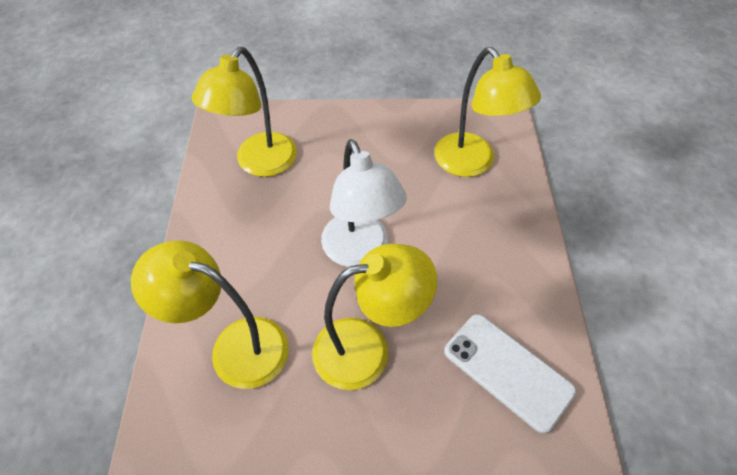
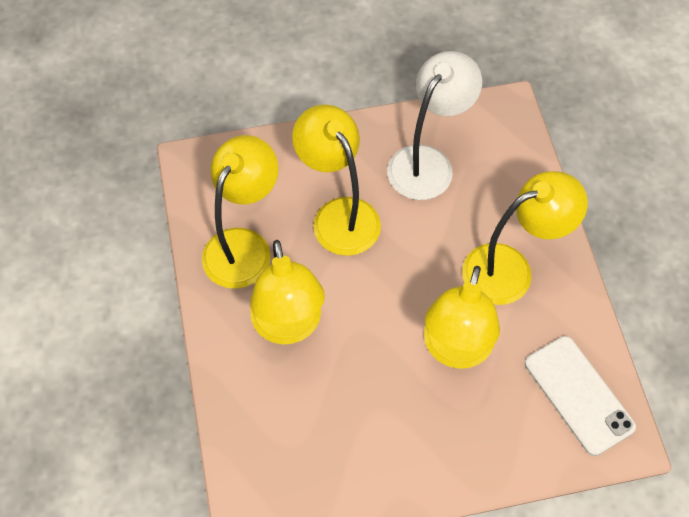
yellow lamp: [131,240,289,389] [192,47,297,177] [312,244,437,390] [434,47,541,177] = 4 -> [202,135,278,289] [250,240,325,344] [292,104,381,256] [424,266,500,369] [462,171,588,305] = 5

